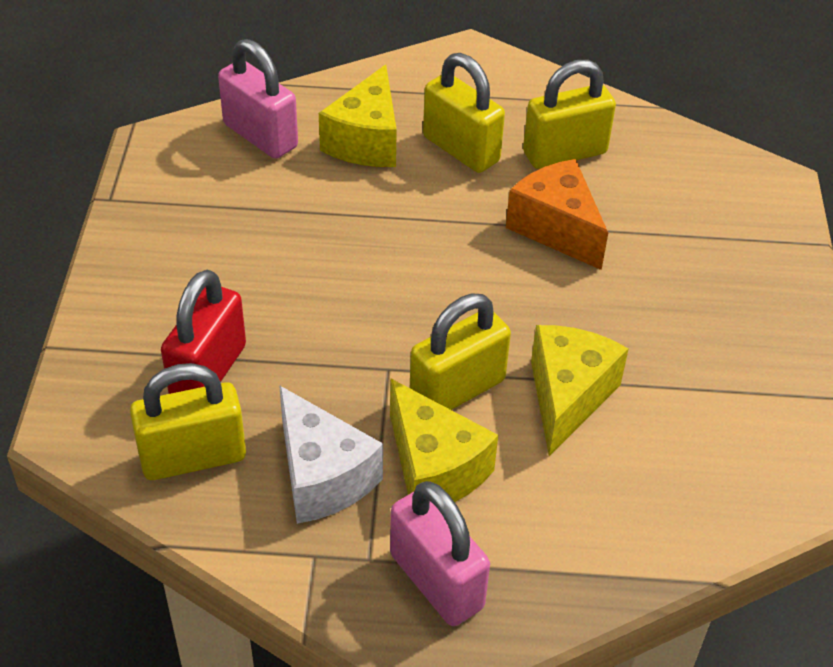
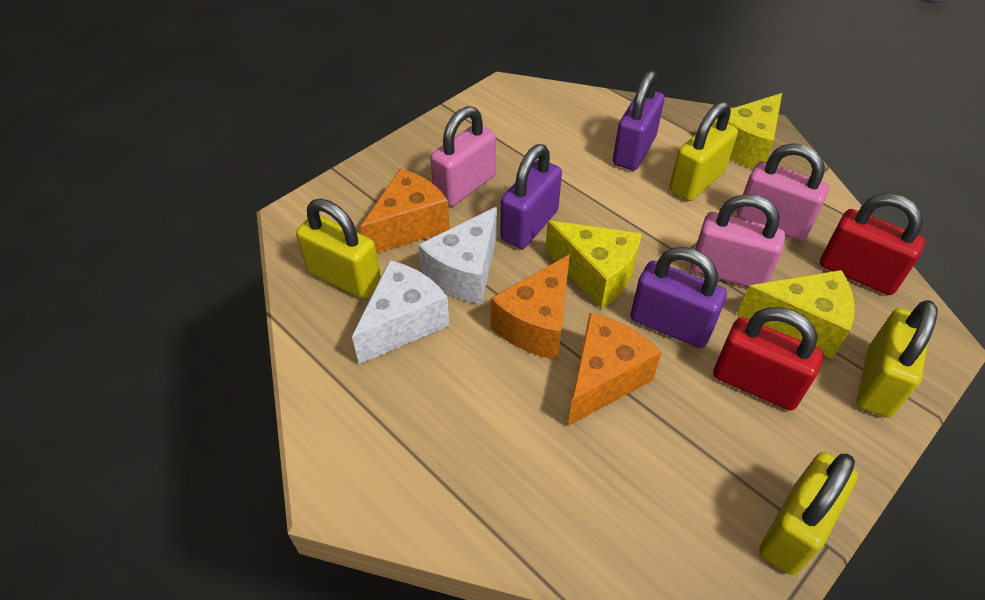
orange cheese: [506,159,608,270] = 1 -> [360,168,450,253] [491,254,570,360] [568,313,662,426] = 3
pink padlock: [218,39,298,159] [390,481,490,626] = 2 -> [430,106,496,206] [691,194,785,287] [737,143,829,241] = 3
purple padlock: none = 0 -> [500,144,562,249] [613,71,664,170] [630,247,727,348] = 3
red padlock: [161,270,246,394] = 1 -> [713,307,823,411] [820,194,925,295] = 2
white cheese: [279,385,383,524] = 1 -> [352,260,450,364] [418,207,497,304] = 2

